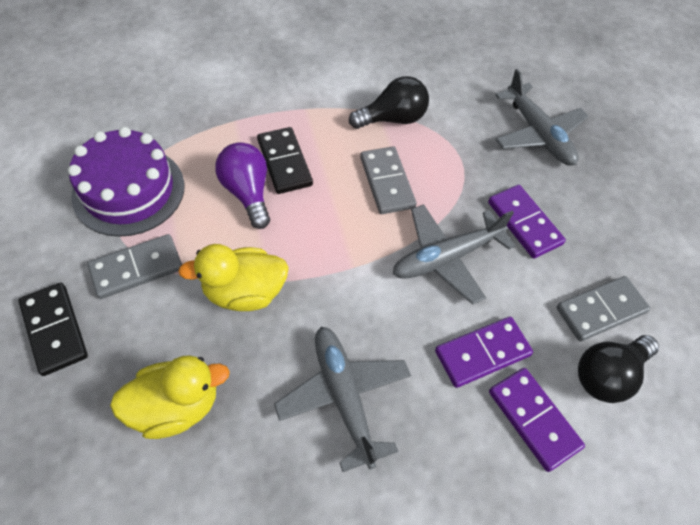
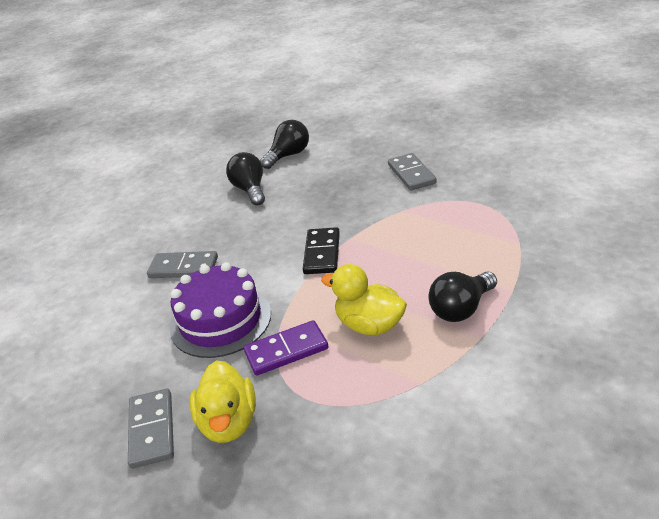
black domino: [18,283,88,376] [257,127,313,194] = 2 -> [303,227,340,274] = 1
black light bulb: [349,76,429,129] [578,335,659,403] = 2 -> [226,152,265,206] [260,120,309,169] [428,272,497,322] = 3
grey plane: [274,327,411,472] [393,204,515,305] [495,69,589,166] = 3 -> none = 0
purple domino: [435,317,533,388] [488,185,566,259] [489,368,585,472] = 3 -> [244,320,328,376] = 1
purple light bulb: [215,142,270,229] = 1 -> none = 0

